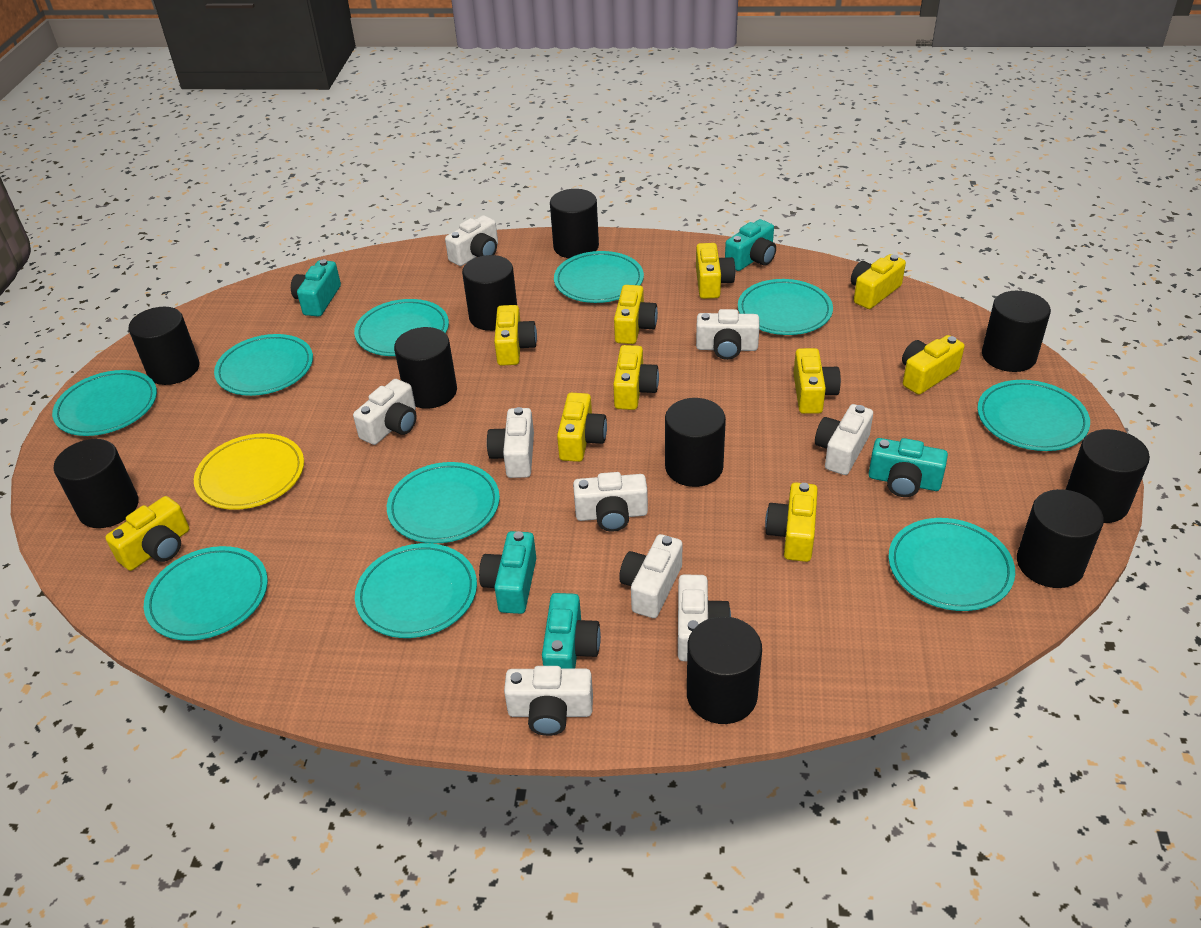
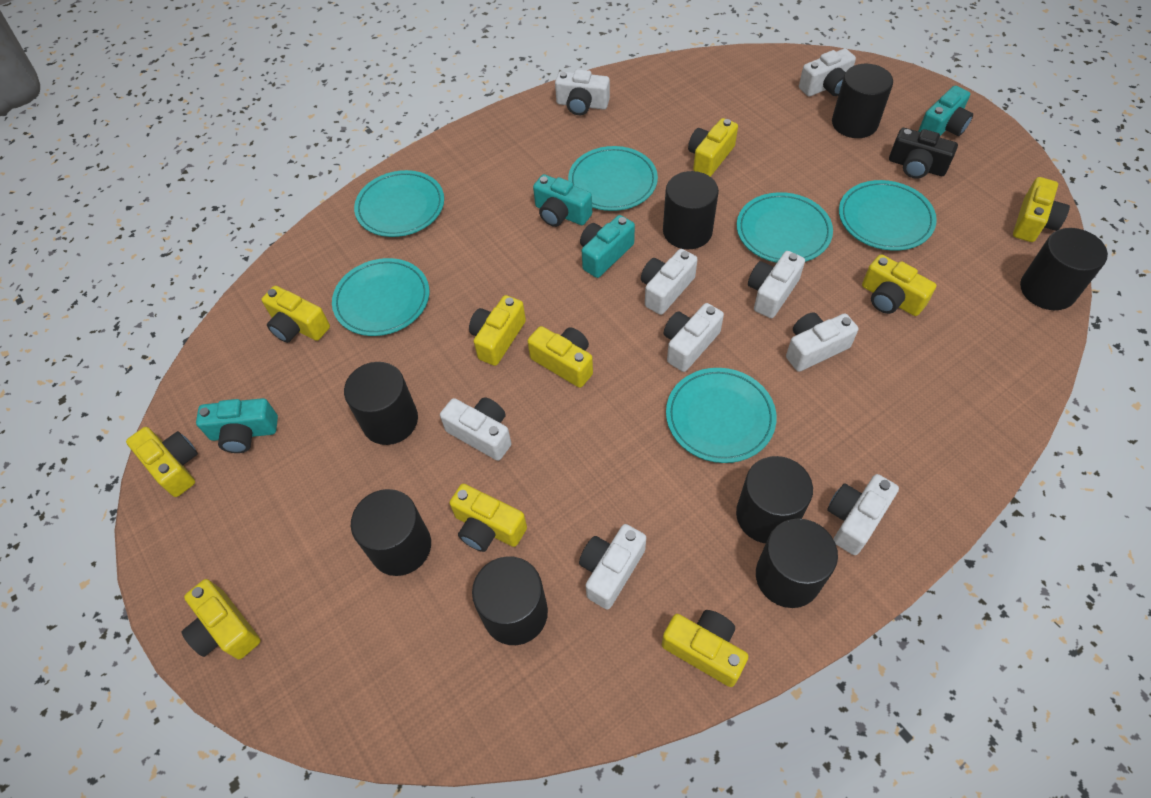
black camera: none = 0 -> [889,128,958,179] = 1
black cylinder: [54,439,139,528] [128,307,199,385] [394,327,457,409] [462,255,517,331] [550,189,599,258] [665,398,726,487] [687,616,762,724] [982,291,1051,372] [1017,489,1104,588] [1065,429,1150,523] = 10 -> [344,362,418,445] [351,489,431,576] [472,556,548,645] [663,171,719,249] [736,456,813,543] [756,519,838,608] [832,64,893,138] [1020,228,1108,310] = 8
turquoise camera: [291,259,341,317] [479,531,536,614] [542,593,601,669] [725,219,776,271] [868,438,948,497] = 5 -> [196,398,278,453] [533,174,592,227] [580,215,635,278] [918,86,973,136] = 4
turquoise plate: [52,370,157,436] [144,546,268,641] [214,334,313,396] [354,299,449,356] [355,543,477,638] [387,462,500,544] [554,251,644,303] [738,279,833,335] [888,518,1015,611] [977,380,1090,451] = 10 -> [332,258,429,336] [354,170,444,237] [568,146,658,211] [666,368,777,463] [737,192,833,263] [839,180,937,251] = 6
yellow plate: [194,433,304,510] = 1 -> none = 0

